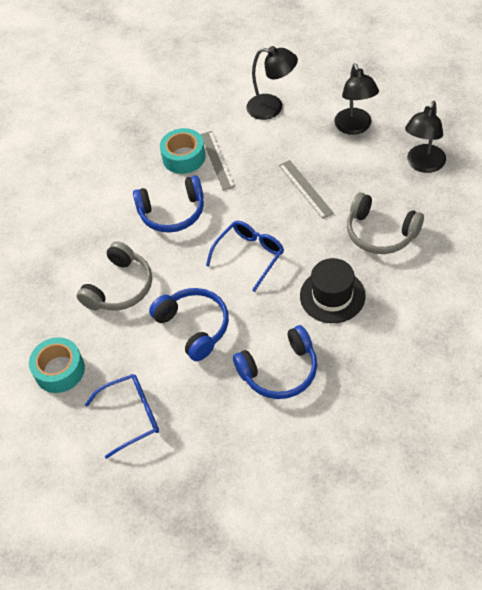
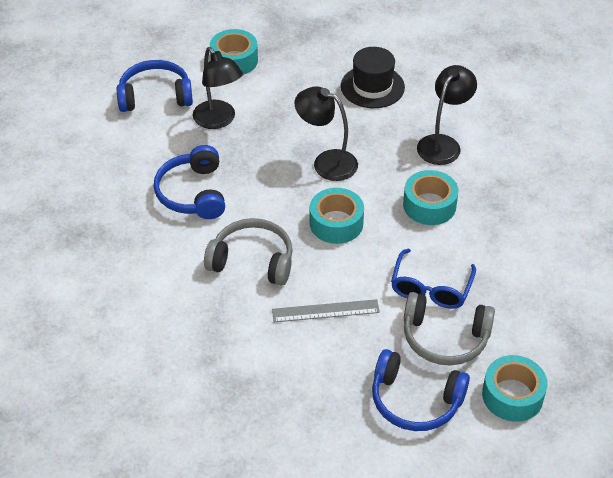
blue glasses: [85,374,159,459] [206,221,284,292] = 2 -> [391,249,476,309] = 1
grey ruler: [200,131,235,191] [279,160,334,219] = 2 -> [272,299,380,322] = 1
turquoise tape: [29,337,85,393] [160,128,206,174] = 2 -> [210,29,258,75] [310,188,364,244] [403,170,459,225] [482,355,548,422] = 4

